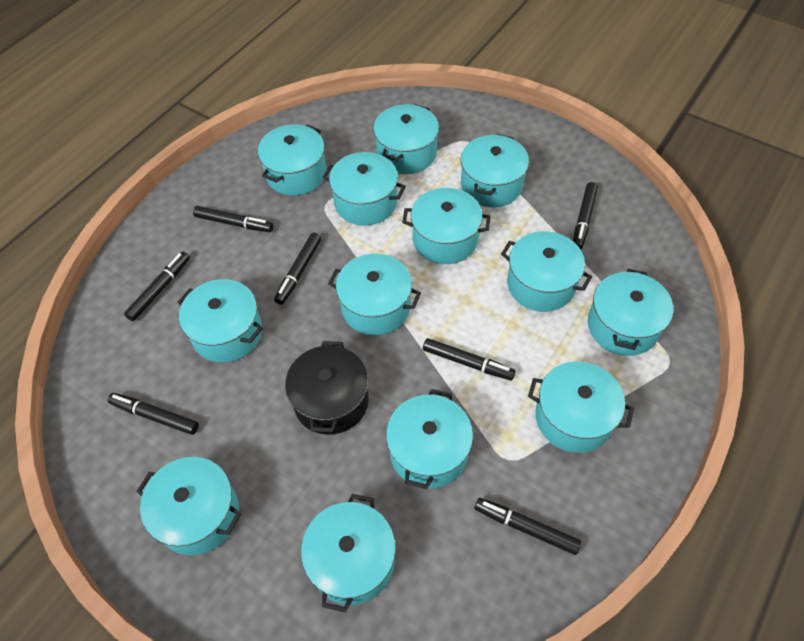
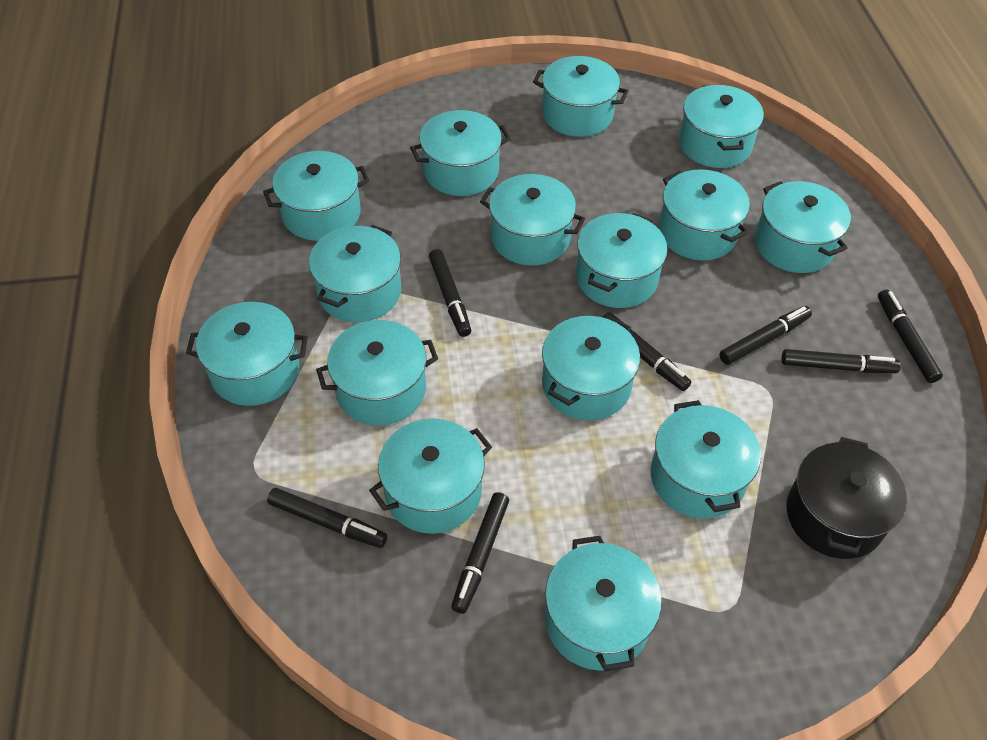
turquoise pot: [136,457,241,556] [178,279,263,363] [258,125,327,195] [301,494,396,613] [323,152,406,226] [328,254,421,335] [373,104,439,174] [386,389,473,489] [402,188,490,264] [461,134,529,207] [501,231,592,312] [528,361,634,453] [588,269,673,356] = 13 -> [186,302,308,406] [263,151,369,241] [309,225,401,323] [316,320,438,426] [369,418,492,534] [410,110,511,196] [480,174,585,266] [533,56,628,137] [542,316,640,421] [545,536,662,671] [576,213,668,308] [651,400,761,519] [659,169,750,260] [679,85,764,168] [755,181,851,273] = 15

